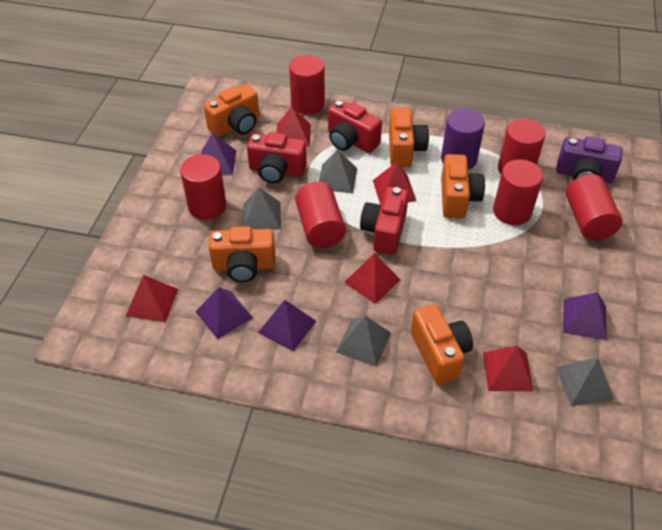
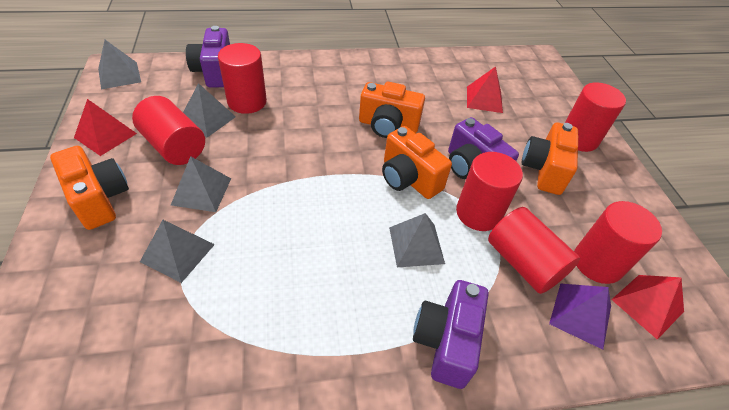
grey pyramid: [243,188,281,230] [319,150,357,193] [336,316,391,367] [555,358,614,406] = 4 -> [98,40,141,89] [140,220,215,283] [171,156,231,212] [183,83,236,138] [389,213,445,267] = 5
orange camera: [204,84,259,137] [209,227,275,282] [389,108,429,167] [411,304,473,385] [441,154,485,218] = 5 -> [50,146,129,230] [359,82,425,138] [382,126,452,199] [522,122,578,195] = 4
purple camera: [556,137,623,183] = 1 -> [186,26,230,87] [413,280,488,389] [448,117,519,179] = 3
purple cylinder: [441,108,485,170] = 1 -> none = 0
purple pyramid: [195,287,253,339] [201,133,237,175] [258,300,316,352] [563,292,607,340] = 4 -> [549,283,611,350] = 1
red camera: [247,132,307,183] [328,100,382,153] [360,187,409,255] = 3 -> none = 0
red pyramid: [126,275,178,322] [277,106,311,147] [344,253,401,304] [373,162,416,205] [483,346,533,391] = 5 -> [74,99,137,156] [467,66,503,113] [611,275,684,340] = 3

